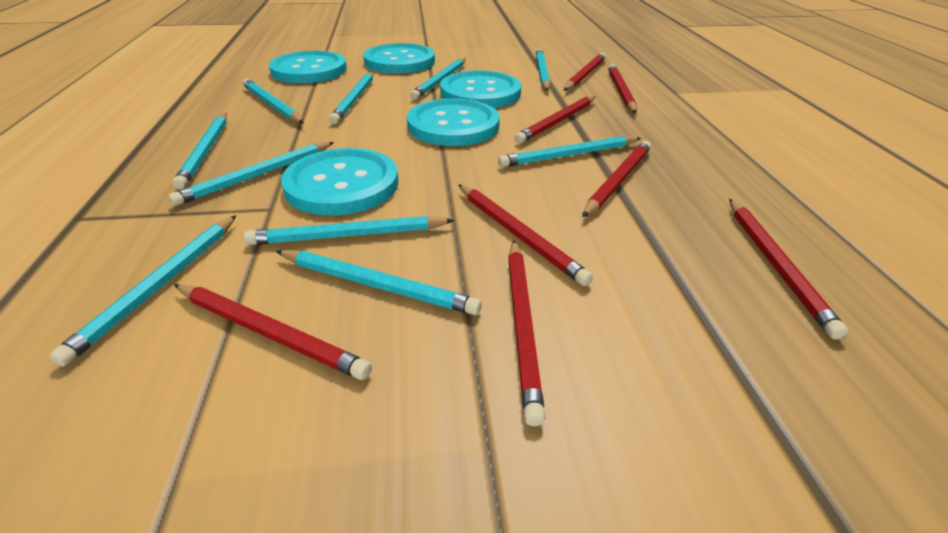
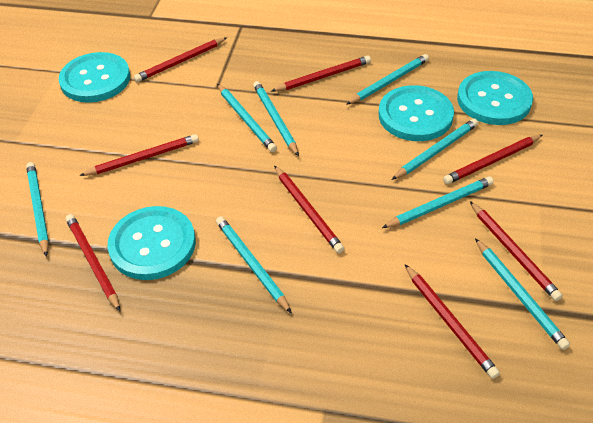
turquoise button: [269,51,347,83] [281,148,399,215] [363,43,435,73] [407,99,500,146] [440,70,521,108] = 5 -> [59,52,130,103] [107,206,196,280] [379,85,454,141] [457,71,533,125] = 4
turquoise pencil: [50,215,237,366] [168,142,334,206] [172,113,227,189] [243,79,304,123] [244,216,455,245] [276,250,482,315] [329,72,374,124] [410,58,466,100] [498,136,641,168] [536,49,550,91] = 10 -> [26,162,49,257] [216,216,292,313] [217,84,277,152] [253,81,299,156] [346,54,429,105] [382,176,494,228] [391,118,478,180] [475,238,570,350] = 8

